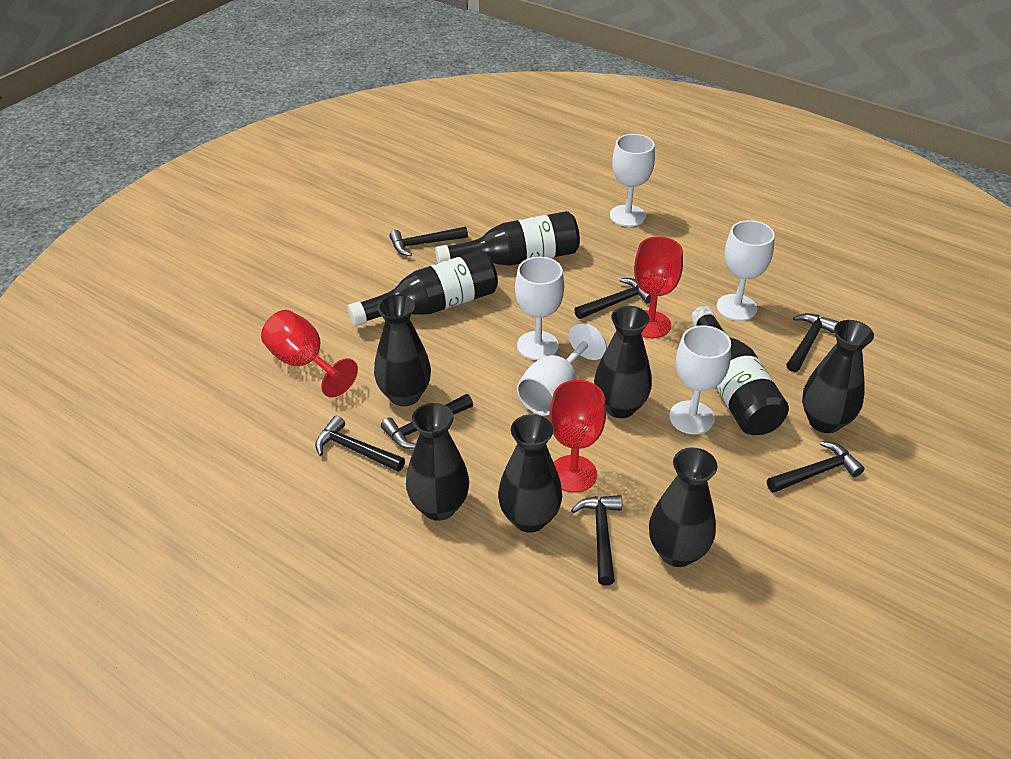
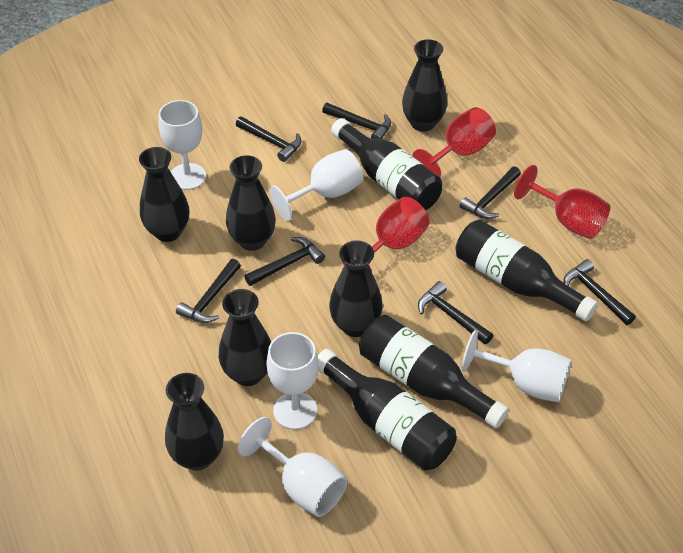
black bottle: [348,250,498,326] [435,211,580,266] [691,306,789,435] = 3 -> [318,349,457,470] [331,118,442,210] [359,315,509,428] [455,220,598,321] = 4

